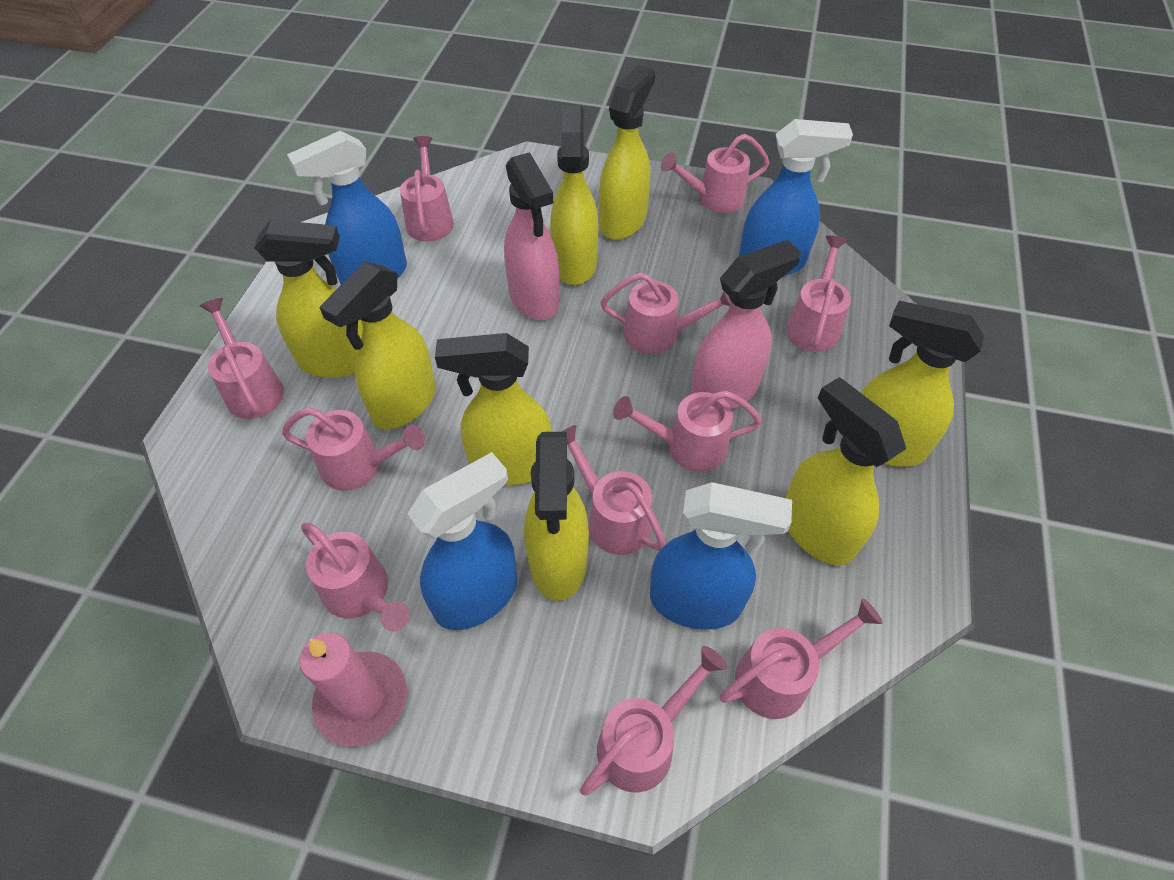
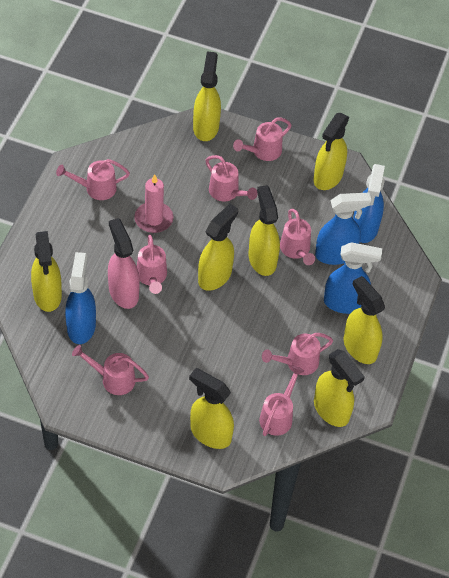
pink spray bottle: [504,152,559,320] [690,240,801,409] = 2 -> [108,218,140,309] = 1
pink watering can: [200,298,284,419] [282,408,425,491] [301,522,410,631] [400,136,454,241] [561,425,666,555] [580,646,727,796] [601,273,731,354] [613,391,762,472] [661,134,770,213] [720,598,883,719] [786,236,851,352] = 11 -> [56,159,130,200] [72,345,149,395] [137,235,167,294] [205,155,258,202] [233,118,292,161] [259,366,304,436] [262,333,333,375] [280,209,315,265] = 8

